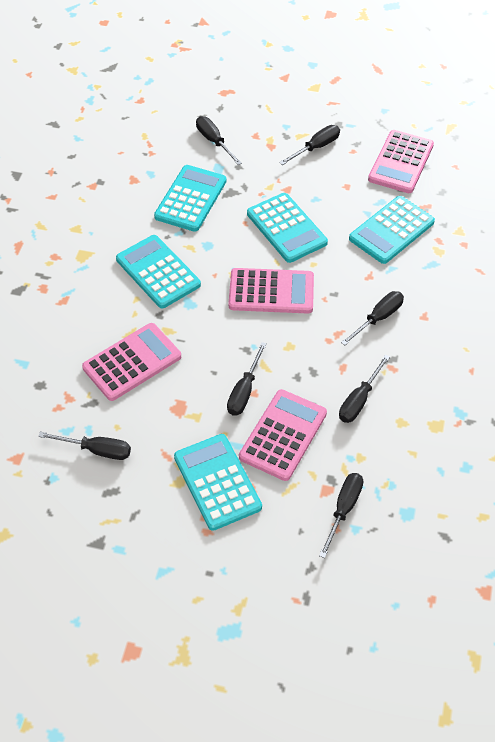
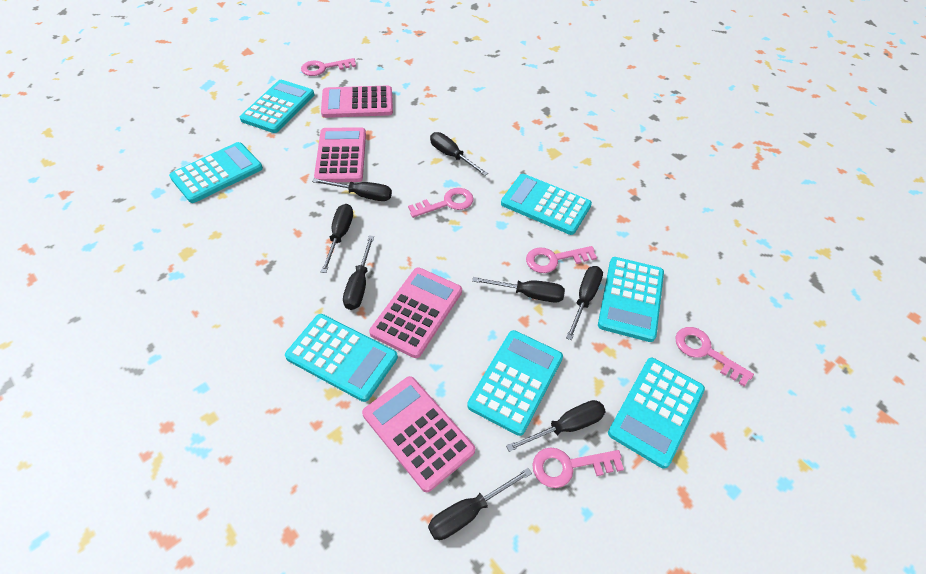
black screwdriver: [38,432,131,460] [196,116,242,165] [227,342,267,415] [279,125,340,165] [319,473,363,558] [339,354,390,423] [341,291,404,345] = 7 -> [312,178,392,201] [321,204,353,273] [343,235,374,310] [428,468,532,540] [430,132,488,176] [472,277,565,303] [506,400,606,452] [566,266,603,340] = 8
pink key: none = 0 -> [301,58,356,76] [408,188,474,218] [526,246,597,273] [532,447,624,488] [675,327,754,386] = 5
turquoise calculator: [116,235,201,308] [154,165,227,232] [174,434,262,531] [247,193,328,263] [349,196,435,264] = 5 -> [169,142,263,203] [240,80,314,133] [285,314,398,402] [467,330,563,436] [501,174,592,235] [598,257,664,342] [608,358,705,469] = 7

